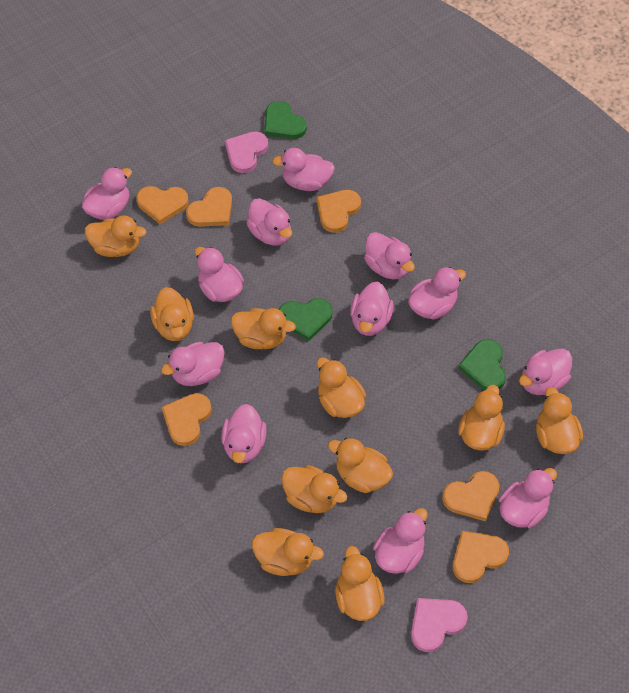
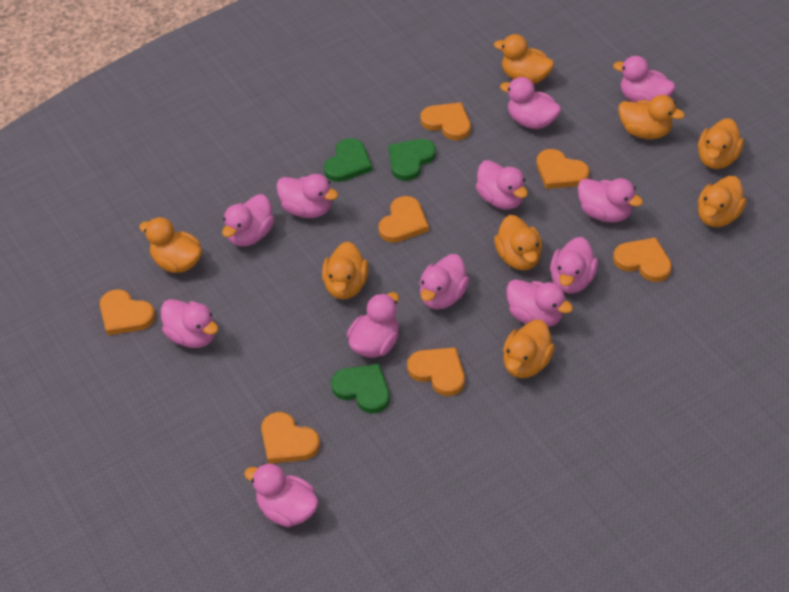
orange duck: [85,216,146,257] [150,287,194,341] [231,308,296,349] [252,528,324,576] [281,465,347,513] [317,357,366,418] [328,438,393,493] [335,546,385,621] [458,385,505,451] [536,387,583,454] = 10 -> [139,217,202,273] [322,242,369,300] [494,34,554,84] [494,215,542,270] [503,320,555,378] [618,95,685,139] [698,118,744,169] [698,176,747,227] = 8
orange heart: [136,186,189,224] [162,393,212,446] [186,187,232,227] [316,190,361,233] [442,471,499,521] [453,531,509,583] = 6 -> [100,289,155,335] [261,412,320,464] [378,196,429,243] [407,347,465,396] [420,102,471,140] [537,149,589,189] [613,237,672,282] = 7
pink heart: [225,132,268,173] [411,598,468,652] = 2 -> none = 0

